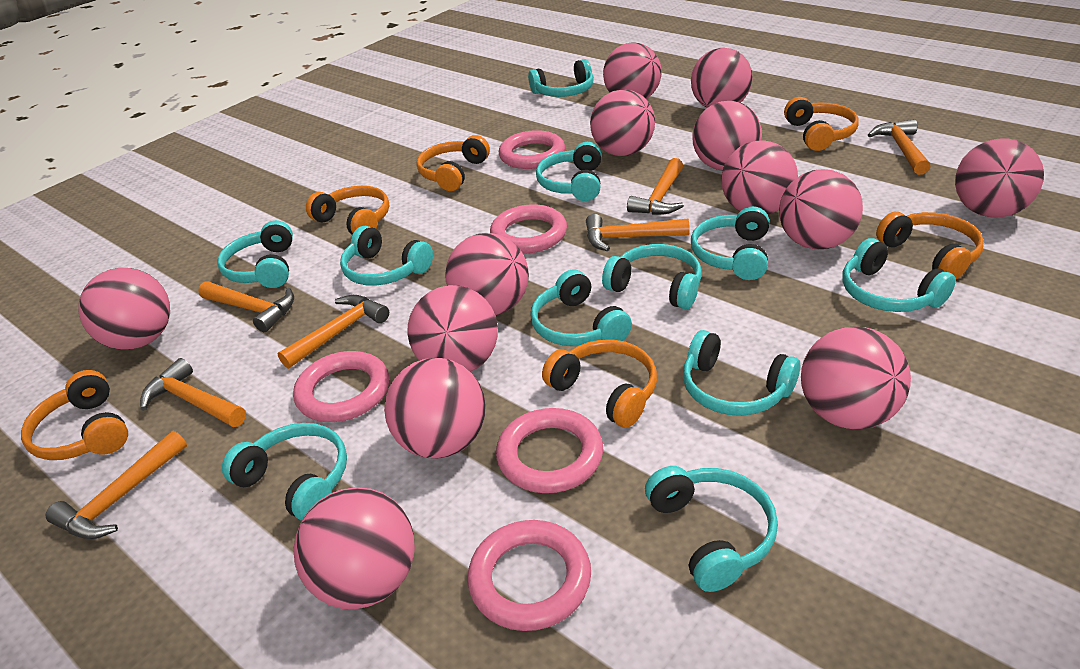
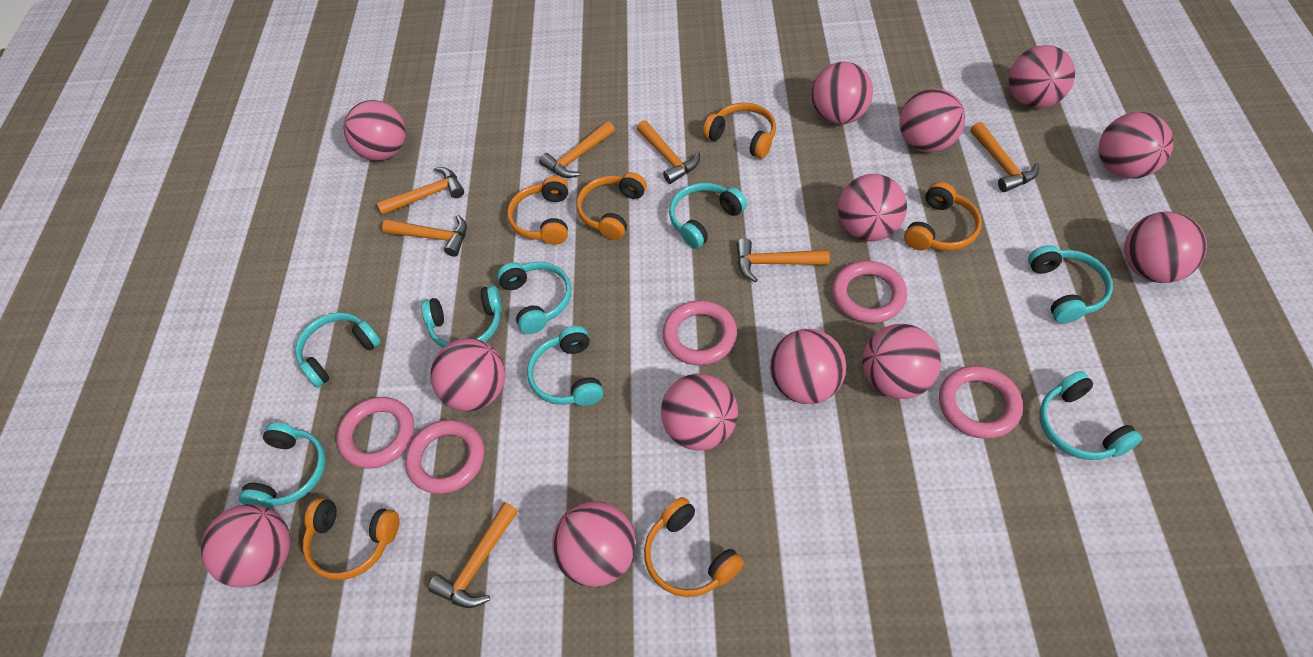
turquoise headphones: [218,220,293,288] [222,423,347,521] [340,226,433,286] [528,59,594,97] [530,270,632,346] [536,142,601,201] [602,244,702,309] [645,466,778,592] [683,330,800,416] [691,206,769,280] [843,238,956,312] = 11 -> [239,422,326,508] [295,313,381,388] [421,285,502,348] [497,262,571,334] [527,326,603,406] [669,183,747,249] [1028,245,1113,323] [1039,371,1142,460] = 8

